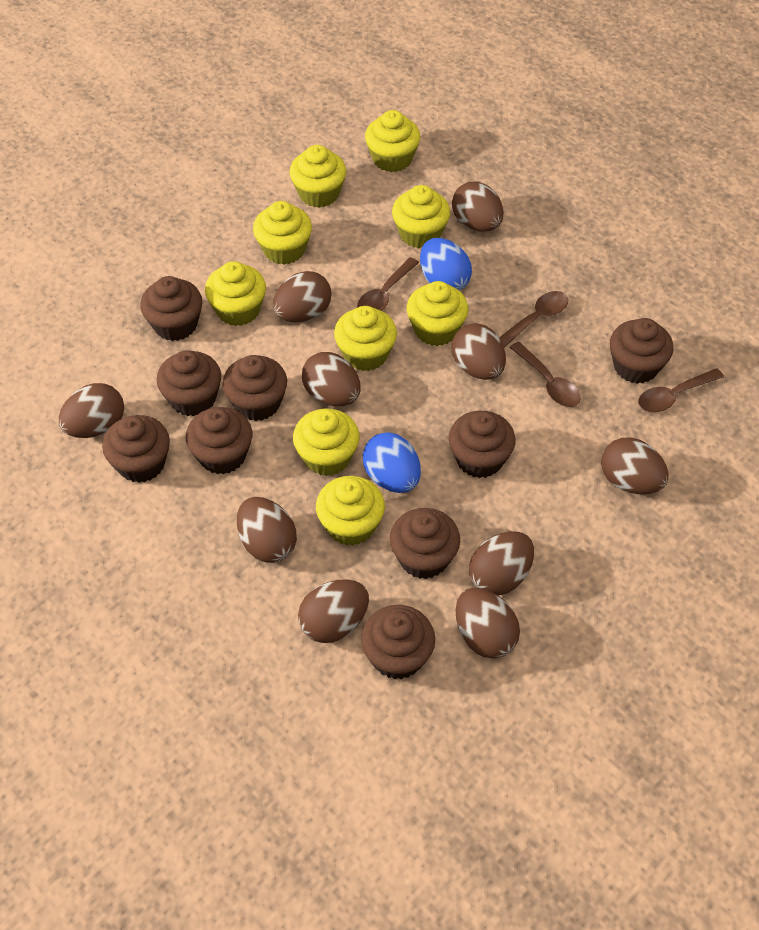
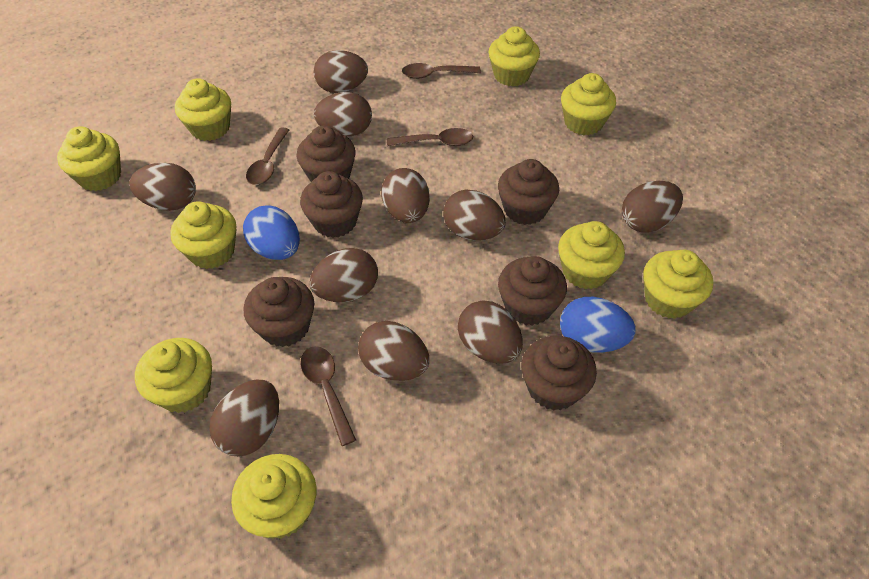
brown cupcake: [102,415,170,483] [140,276,202,341] [157,350,221,417] [186,407,252,474] [222,355,287,421] [361,605,435,679] [390,508,460,579] [449,411,515,478] [610,318,674,384] = 9 -> [243,277,314,347] [296,126,356,182] [300,171,363,238] [498,159,559,225] [498,256,567,326] [521,336,597,411] = 6

